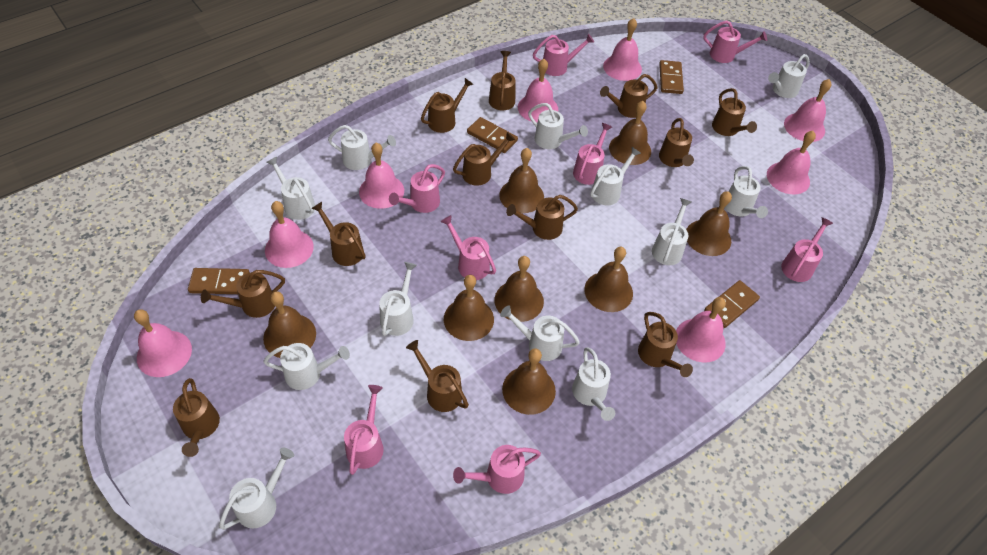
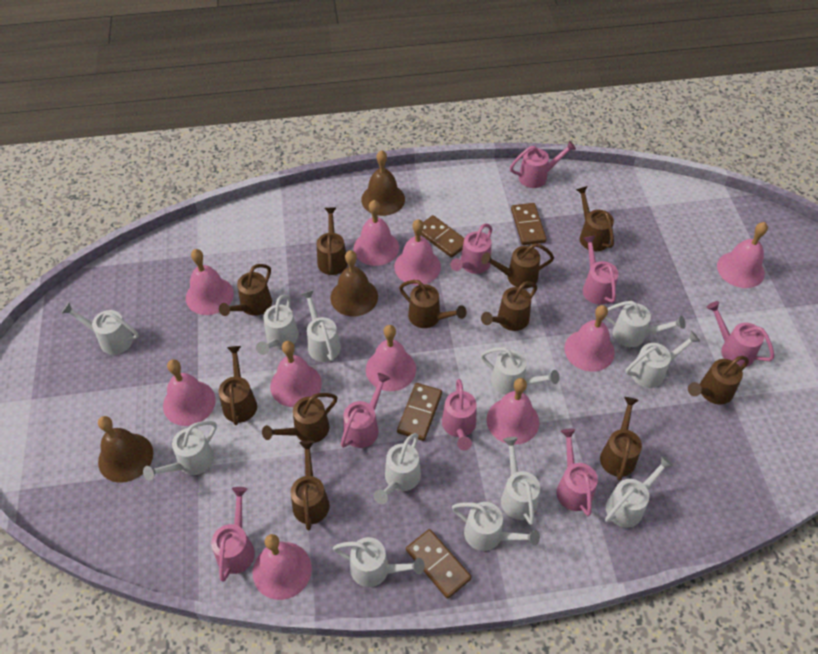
brown bell: [263,291,316,358] [444,275,494,341] [494,256,544,322] [499,148,544,213] [502,348,556,415] [584,247,633,312] [609,101,651,165] [686,191,732,256] = 8 -> [98,416,153,483] [330,250,378,316] [361,150,405,216] = 3
brown watering can: [173,378,220,457] [201,270,285,318] [311,202,366,266] [406,340,469,412] [421,78,473,133] [453,132,515,186] [489,51,516,110] [506,195,578,240] [600,74,658,118] [638,312,693,377] [659,118,694,167] [712,88,757,136] = 12 -> [219,264,272,316] [219,346,257,425] [262,393,337,443] [290,441,330,530] [317,208,348,275] [399,280,466,328] [481,243,554,289] [481,281,537,331] [576,186,614,251] [600,397,642,480] [688,356,749,404] = 11
pink bell: [134,309,192,377] [265,201,314,268] [359,143,404,209] [518,59,558,123] [603,18,642,81] [676,297,726,363] [767,131,816,194] [784,79,832,142] = 8 -> [163,359,216,426] [186,249,234,315] [253,534,312,600] [270,341,322,407] [353,200,399,266] [366,325,416,391] [394,219,441,285] [486,378,539,445] [564,305,615,372] [717,222,768,288] = 10

